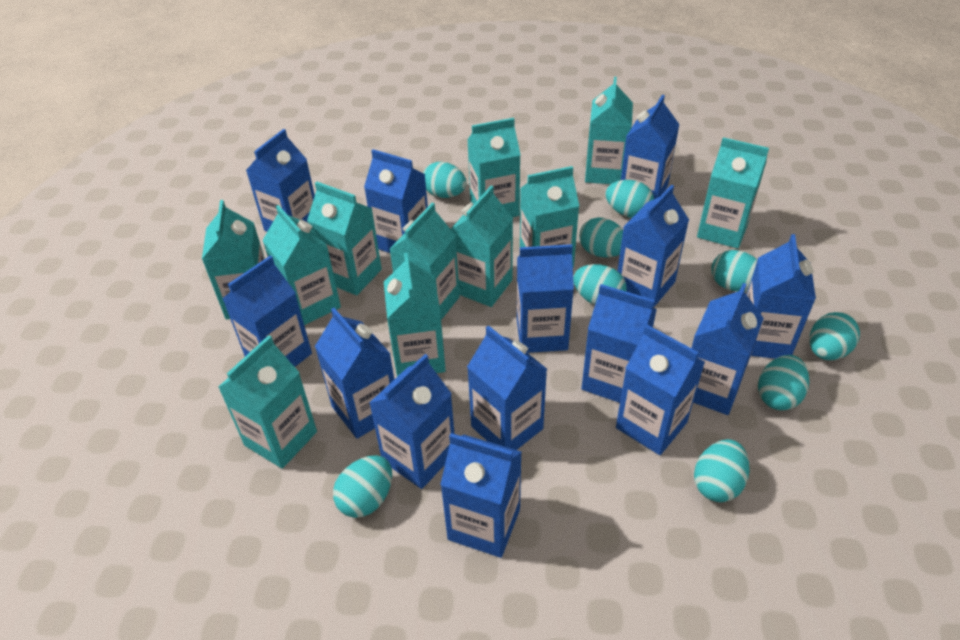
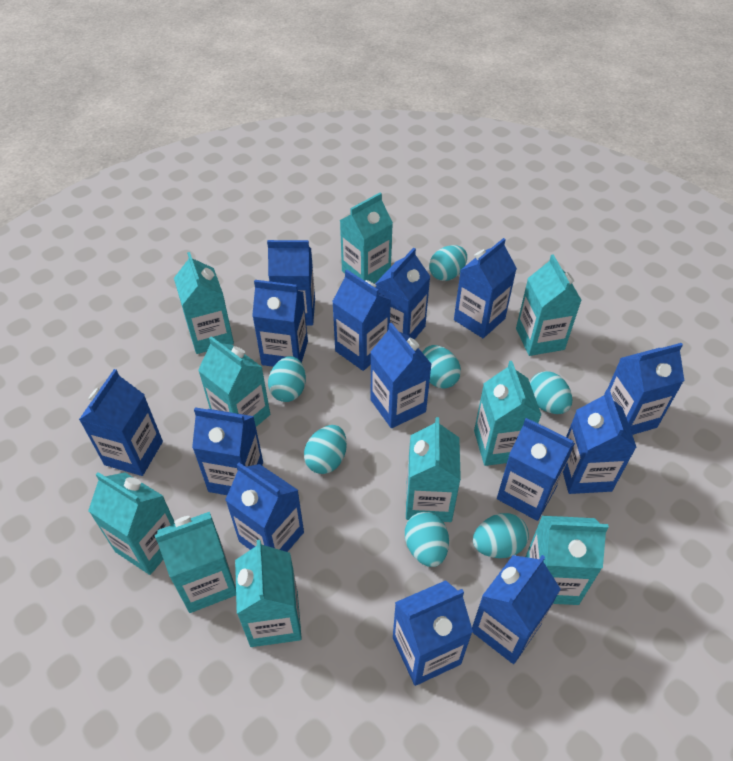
turquoise carton: [202,200,265,320] [218,335,317,468] [262,205,341,325] [307,182,382,295] [384,253,446,377] [389,203,460,320] [451,186,513,307] [467,118,521,217] [520,166,579,267] [585,77,633,184] [697,137,769,249] = 11 -> [88,472,175,575] [155,512,236,613] [174,252,234,354] [198,336,270,427] [235,540,302,647] [340,193,393,283] [406,417,461,522] [474,361,541,466] [516,254,582,356] [525,516,609,605] = 10
turquoise egg: [333,455,392,518] [423,162,466,198] [573,264,627,305] [579,217,623,258] [606,180,654,218] [694,439,750,502] [711,250,758,292] [758,355,809,410] [809,312,860,360] = 9 -> [268,356,306,402] [304,425,347,474] [405,511,449,567] [422,345,461,389] [429,245,467,281] [473,513,529,558] [530,371,572,414] = 7

